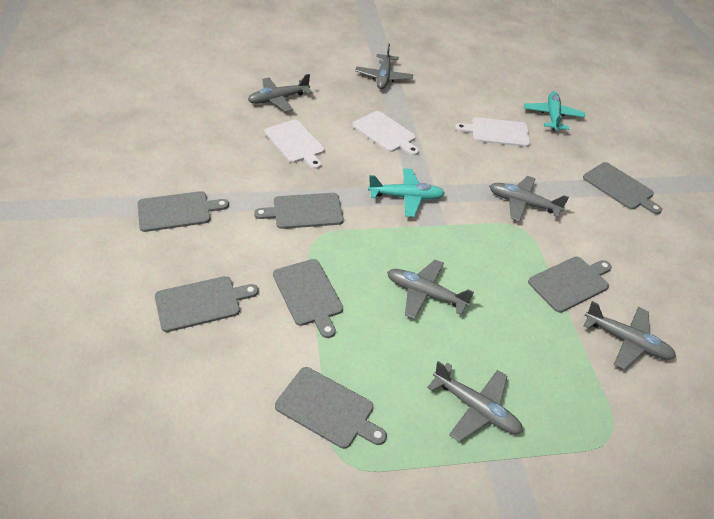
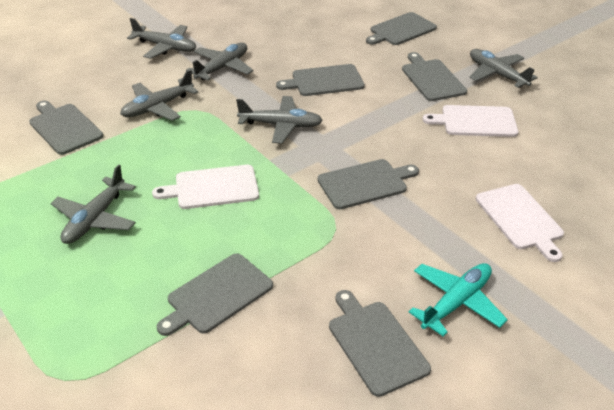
turquoise plane: [368,168,445,217] [524,92,585,131] = 2 -> [409,263,508,337] = 1

